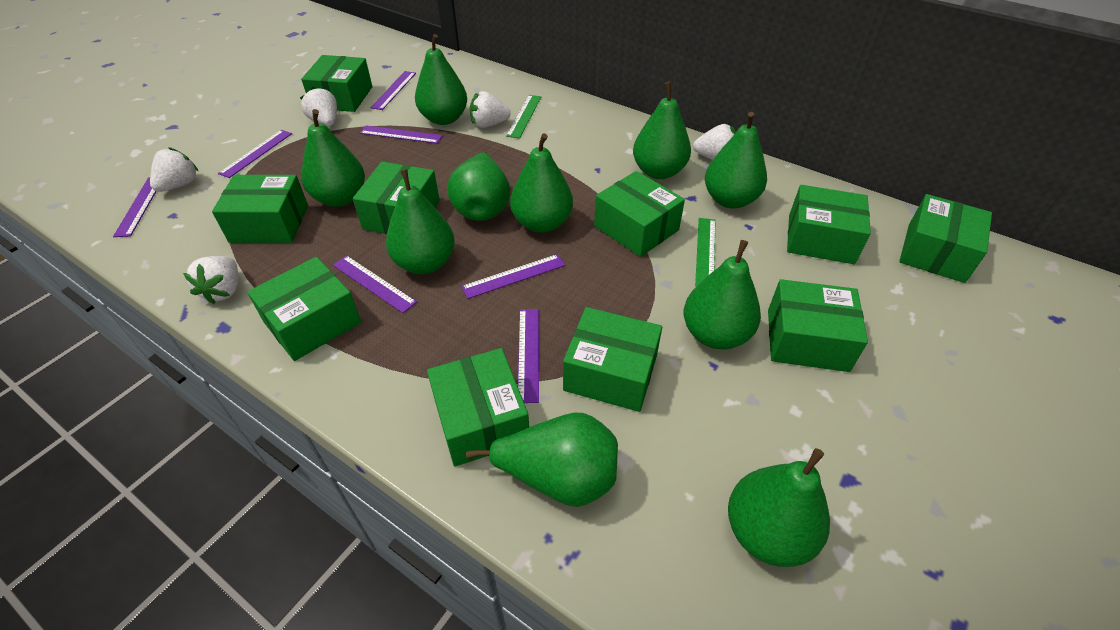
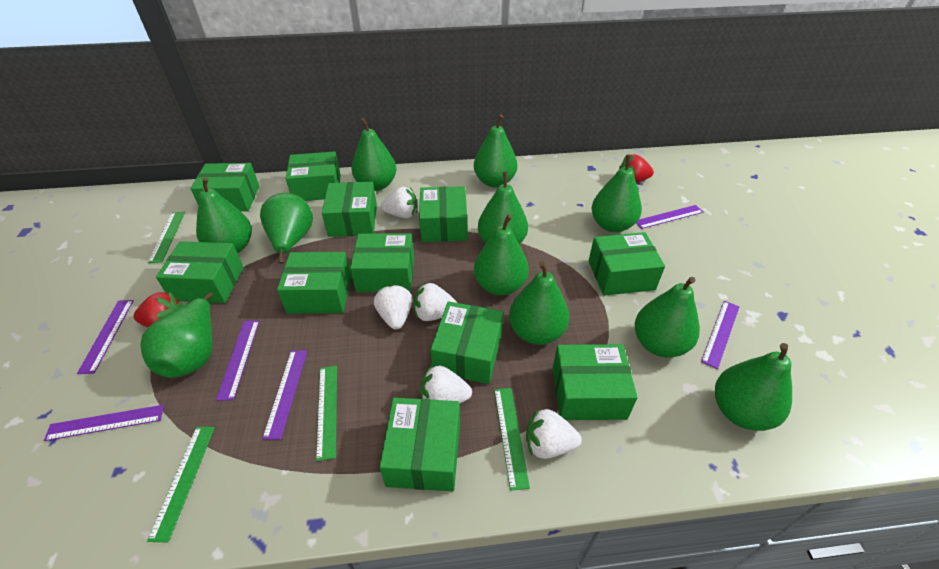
green box: [212,175,308,243] [247,257,361,361] [301,55,372,112] [353,162,440,234] [427,348,529,466] [563,307,662,412] [594,171,685,257] [768,279,868,372] [787,185,871,264] [899,194,992,283] = 10 -> [156,241,244,303] [190,163,259,212] [277,252,351,314] [286,151,340,201] [322,182,377,237] [350,233,414,292] [380,398,460,491] [419,186,467,242] [431,301,503,384] [553,344,638,420] [588,232,665,296] = 11
green pear: [302,109,365,207] [386,169,455,274] [415,34,467,125] [447,152,510,221] [466,413,618,507] [510,133,573,233] [633,82,691,179] [684,240,761,349] [705,112,767,208] [728,448,830,567] = 10 -> [140,292,213,378] [196,177,252,253] [260,193,313,264] [352,118,396,191] [474,114,518,187] [474,214,529,296] [478,172,528,244] [509,261,570,345] [591,155,642,232] [635,277,700,358] [715,343,792,431] = 11
green ruler: [506,95,541,139] [695,218,716,286] = 2 -> [147,427,215,542] [148,212,185,263] [316,366,337,461] [494,388,530,491] = 4
purple ruler: [113,177,156,237] [218,130,292,178] [333,255,417,313] [360,125,442,144] [370,71,416,110] [461,254,565,299] [518,309,539,403] = 7 -> [44,405,164,441] [77,300,134,374] [216,320,260,401] [262,350,307,440] [636,205,703,229] [701,301,739,369] = 6
red strawberry: none = 0 -> [134,292,183,328] [619,154,654,183] = 2

